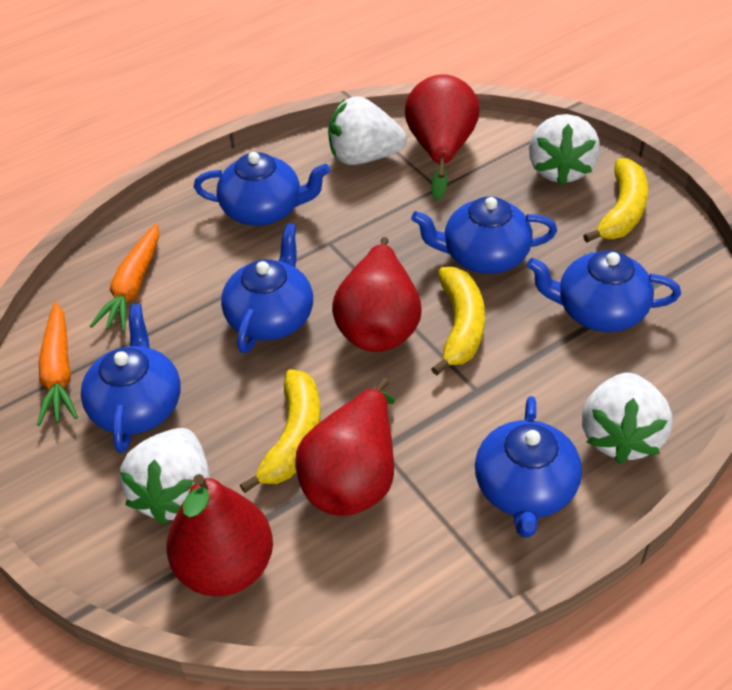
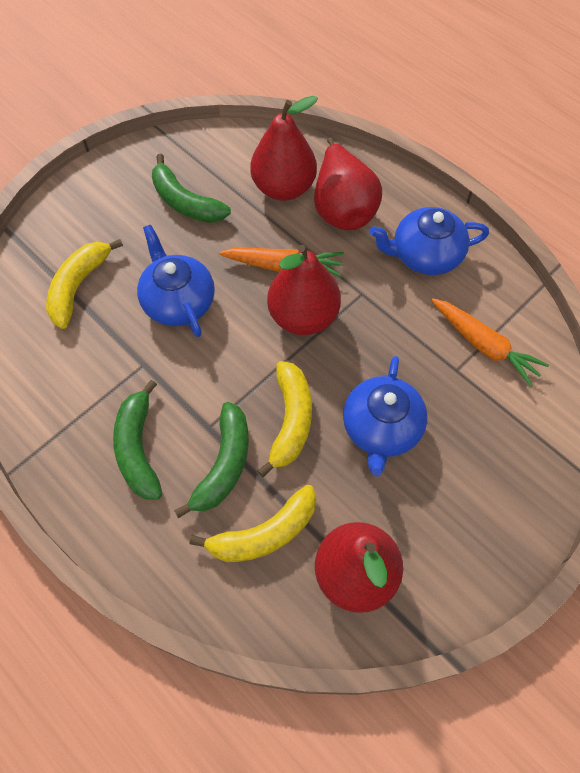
blue teapot: [81,304,181,453] [194,152,330,226] [221,223,313,353] [411,196,557,274] [475,396,582,538] [527,250,681,332] = 6 -> [137,225,215,337] [343,356,427,477] [370,207,489,275] = 3
green banana: none = 0 -> [113,380,162,499] [152,154,231,223] [174,402,249,518] = 3
white strawberry: [120,428,210,525] [328,96,407,165] [529,114,600,185] [582,373,672,464] = 4 -> none = 0

